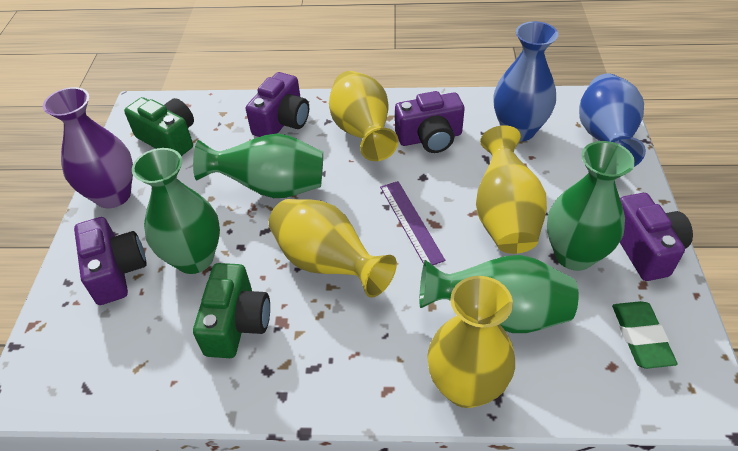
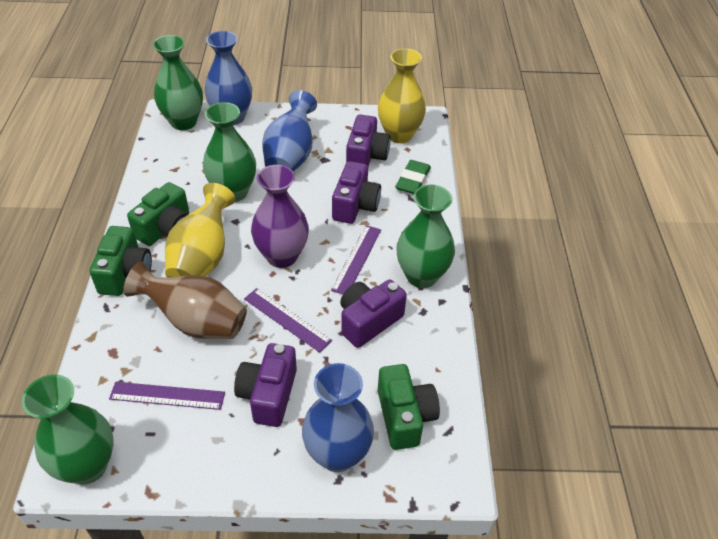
blue vase: [494,21,558,142] [579,74,646,167] = 2 -> [204,31,252,125] [262,90,317,172] [302,363,374,472] = 3
brown vase: none = 0 -> [124,261,247,339] = 1
green camera: [124,97,194,156] [193,263,270,358] = 2 -> [89,226,152,296] [127,182,189,246] [377,364,440,450] = 3
purple ruler: [380,181,445,265] = 1 -> [109,382,225,410] [244,288,332,353] [331,225,381,294] = 3
yellow vase: [269,199,397,298] [329,71,398,161] [427,276,515,408] [476,125,547,254] = 4 -> [165,183,235,277] [378,48,426,143] = 2

